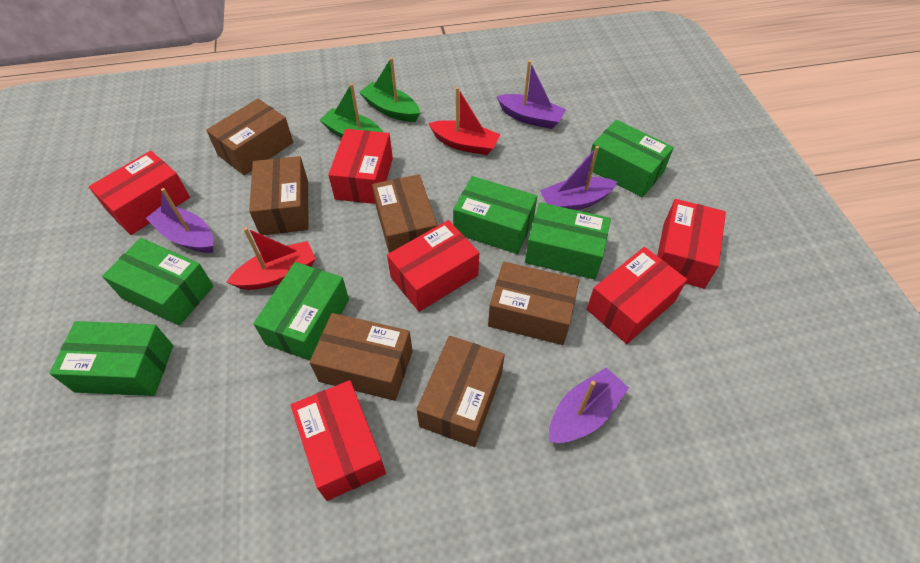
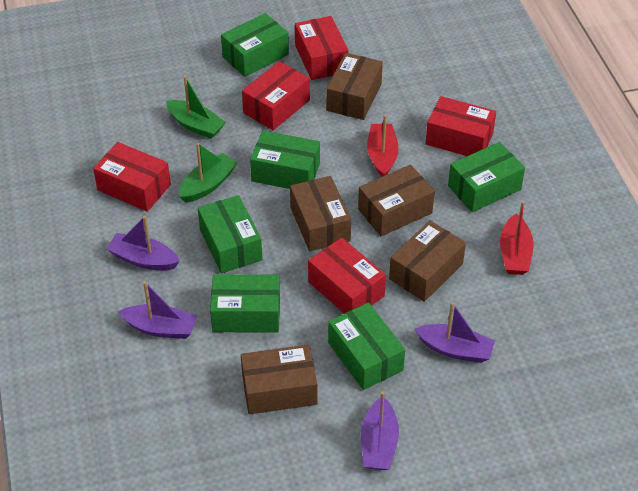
brown box: [206,99,293,175] [249,156,308,235] [310,313,413,401] [372,174,437,253] [416,336,505,447] [488,262,579,345] = 6 -> [241,345,317,414] [290,176,351,251] [326,53,383,120] [358,164,435,236] [389,221,466,302] = 5
red box: [89,151,190,235] [290,380,386,501] [328,129,393,204] [387,220,479,312] [587,247,687,344] [657,199,726,289] = 6 -> [93,142,171,212] [242,61,310,130] [295,16,349,80] [308,238,386,314] [425,96,496,156] = 5

